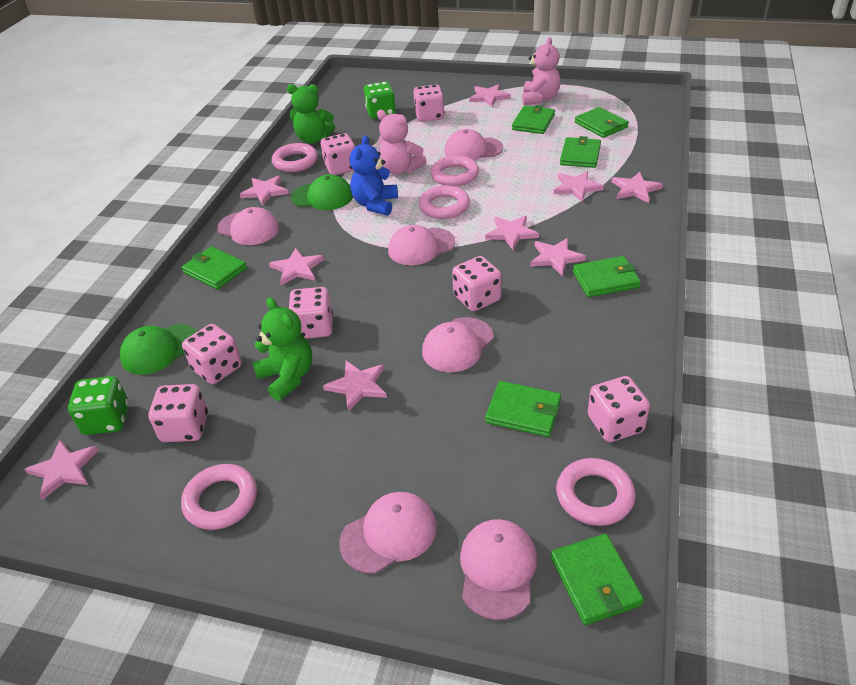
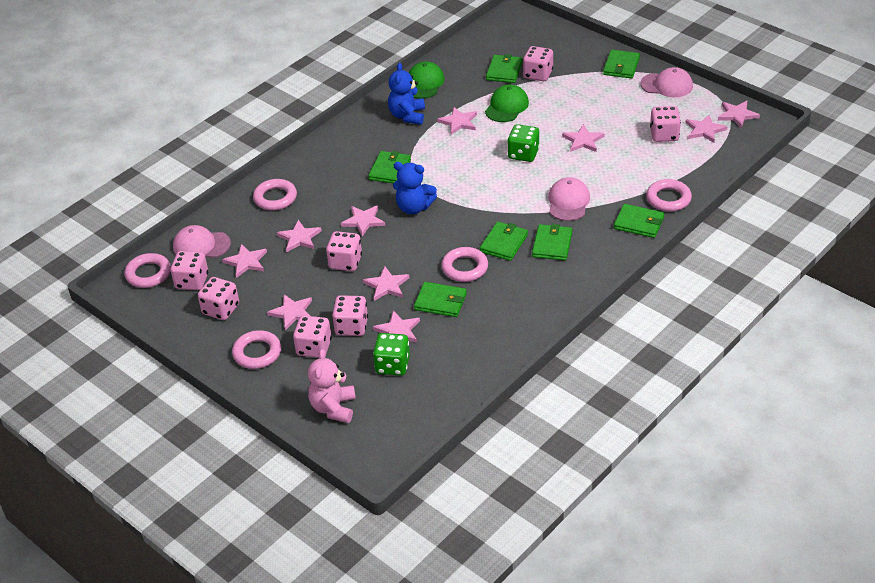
blue teddy bear: [349,135,398,216] = 1 -> [388,63,425,125] [393,162,437,214] = 2
green teddy bear: [252,297,312,401] [287,84,335,144] = 2 -> none = 0
pink cap: [217,207,279,245] [339,492,437,574] [388,225,455,265] [422,317,493,372] [444,129,503,161] [460,519,537,620] = 6 -> [173,225,231,257] [548,177,590,221] [640,67,693,97] = 3
pink star: [25,440,99,500] [240,176,288,205] [269,248,324,285] [323,361,387,412] [469,84,511,107] [485,216,539,250] [530,238,586,276] [554,171,604,202] [612,172,663,203] = 9 -> [222,244,267,278] [267,294,312,330] [277,220,322,252] [341,205,385,237] [363,266,409,301] [373,311,420,342] [437,107,477,135] [562,124,605,152] [686,114,728,143] [718,101,760,128] = 10
pink teddy bear: [377,110,427,175] [522,37,561,105] = 2 -> [308,349,356,423] = 1

